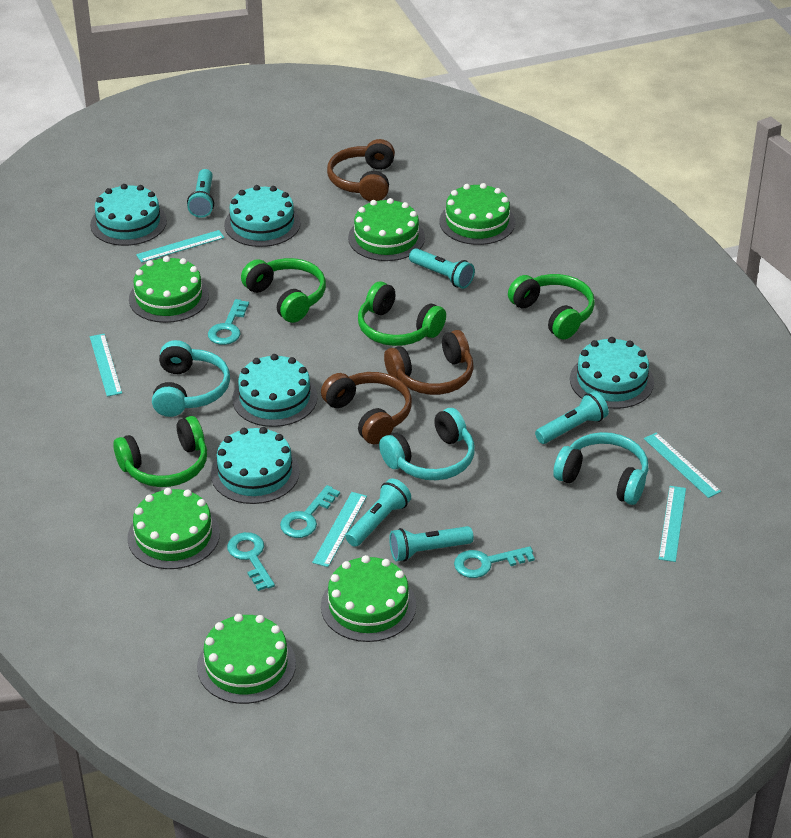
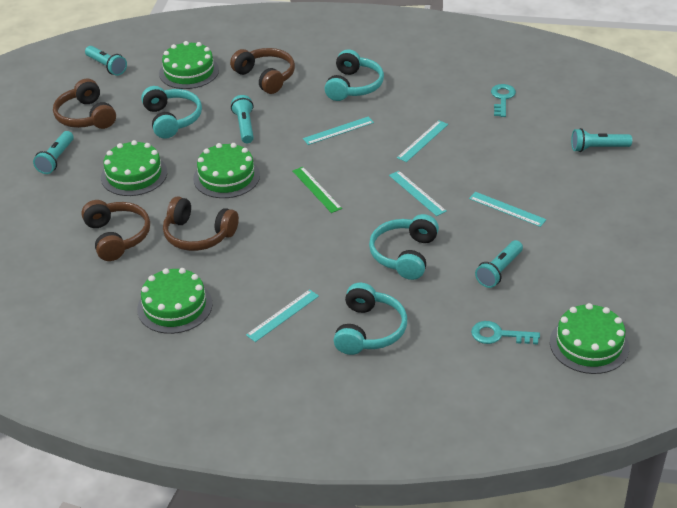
brown headphones: [321,372,412,444] [327,139,395,202] [384,330,474,395] = 3 -> [53,79,116,129] [81,200,150,261] [163,196,239,251] [230,48,295,94] = 4
green cake: [127,488,220,569] [129,256,209,323] [197,614,296,704] [321,555,416,642] [348,198,425,261] [440,183,515,245] = 6 -> [101,140,167,196] [137,268,213,334] [159,41,219,89] [193,143,260,198] [550,303,629,374] = 5
green headphones: [113,416,207,487] [241,258,326,323] [358,281,446,346] [508,274,595,340] = 4 -> none = 0
green ruler: none = 0 -> [292,167,342,213] = 1
turquoise cake: [90,184,167,246] [211,427,300,504] [224,185,301,247] [232,354,318,427] [570,337,654,409] = 5 -> none = 0
turquoise headphones: [152,340,230,417] [379,408,475,480] [553,432,648,505] = 3 -> [141,86,202,139] [324,49,384,101] [334,283,407,355] [369,214,439,280] = 4
turquoise key: [208,299,249,345] [227,532,275,591] [280,485,340,538] [454,546,535,578] = 4 -> [471,321,540,344] [491,84,516,117] = 2

